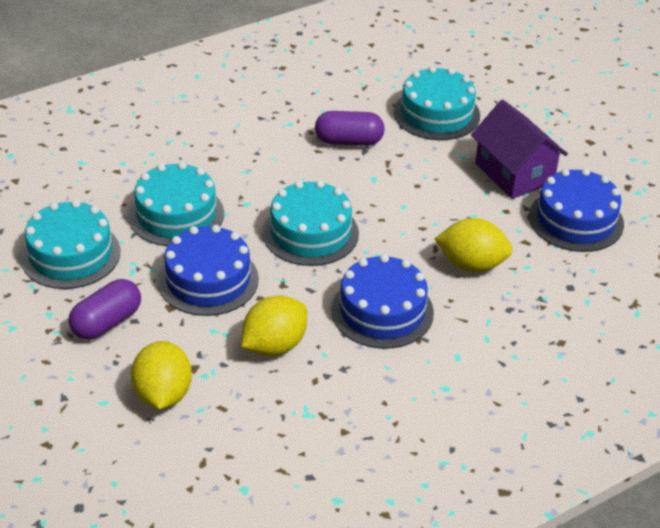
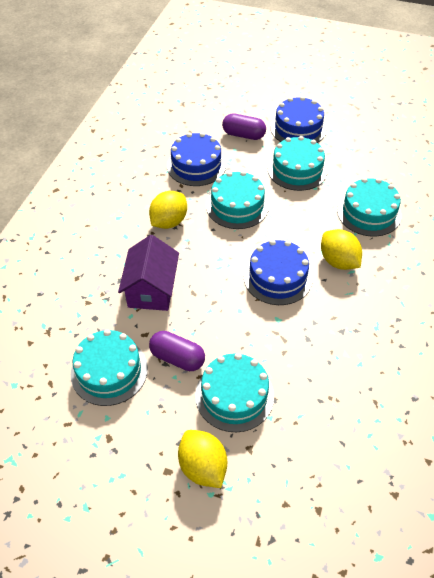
turquoise cake: [20,200,120,289] [128,162,224,246] [262,180,359,266] [394,66,480,140] = 4 -> [71,329,148,406] [195,353,274,432] [206,171,269,229] [268,136,328,191] [337,178,401,236] = 5

